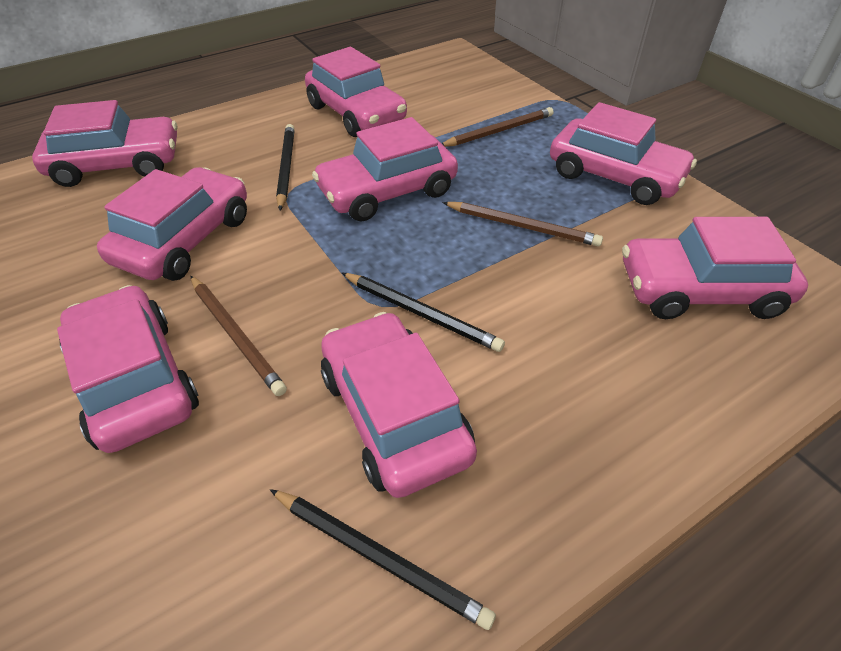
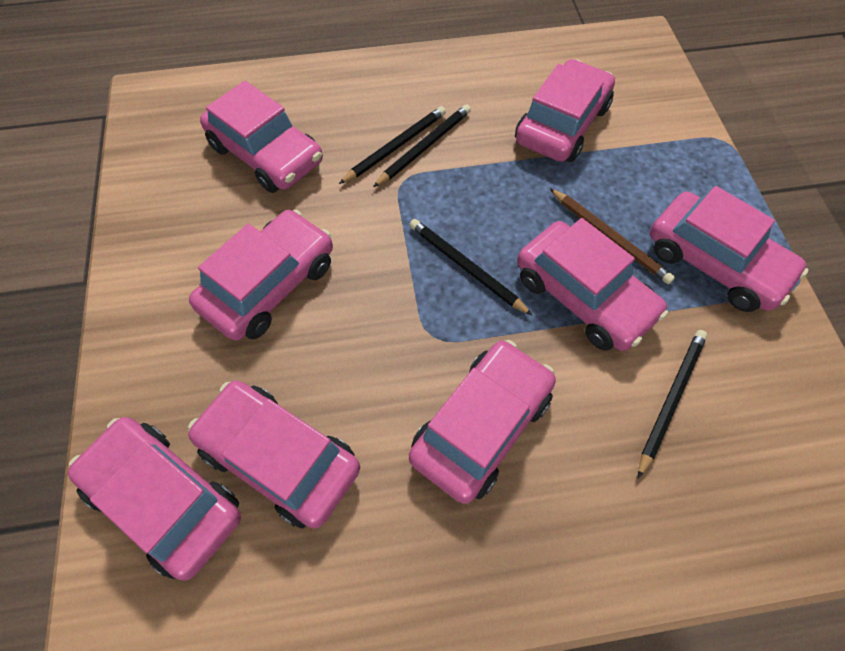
black pencil: [270,489,496,630] [276,124,295,210] [342,273,505,352] = 3 -> [339,106,446,184] [373,104,471,187] [409,219,533,316] [638,330,707,479] = 4
brown pencil: [190,276,287,396] [442,107,554,147] [442,202,603,247] = 3 -> [549,188,675,284] = 1

